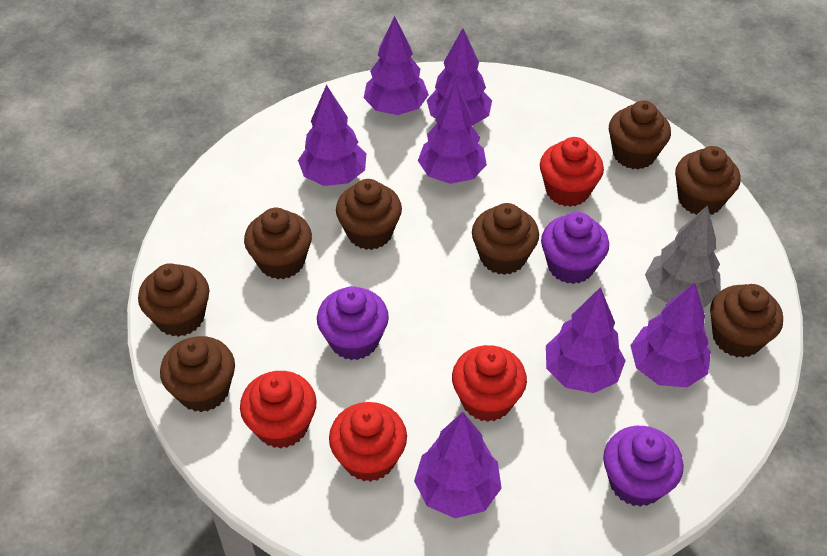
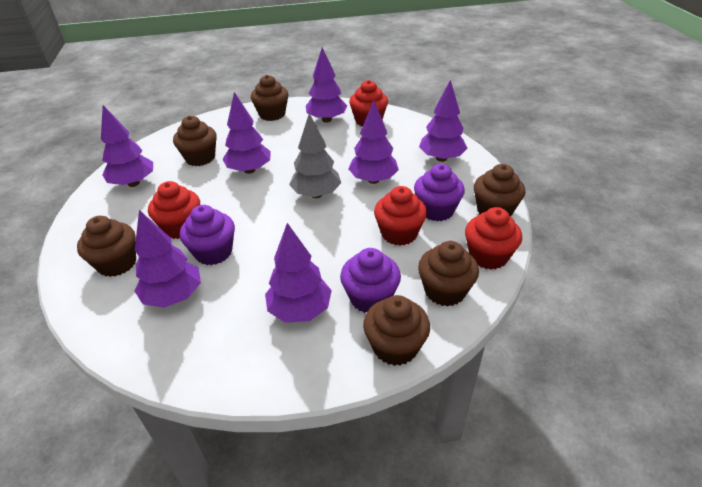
brown cupcake: [138,263,209,337] [160,336,235,412] [244,208,312,279] [336,179,402,250] [472,203,539,275] [609,101,671,169] [675,146,741,215] [710,284,783,358] = 8 -> [77,216,136,277] [173,116,217,166] [251,75,289,121] [363,295,430,366] [418,241,479,307] [474,164,525,217] = 6

